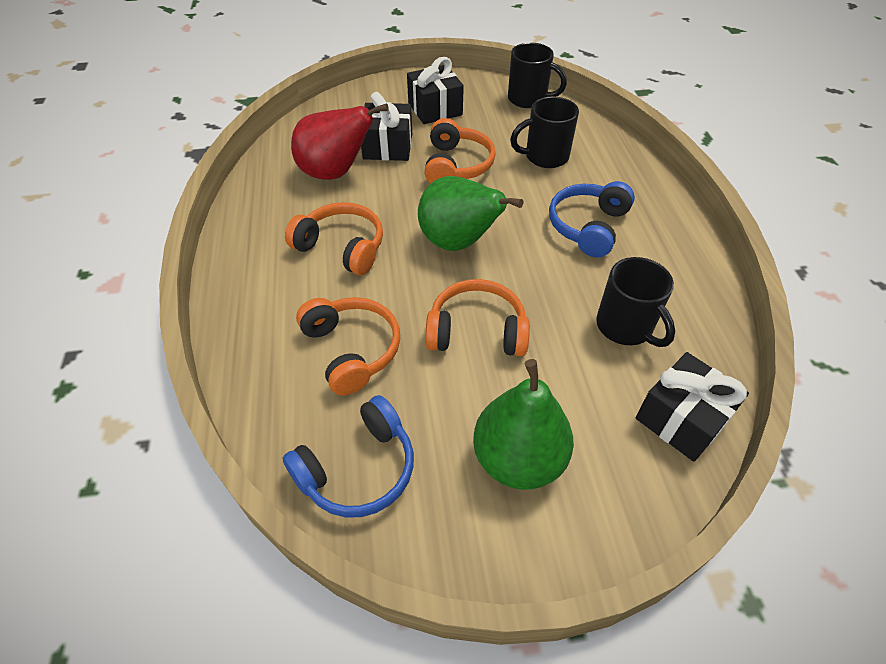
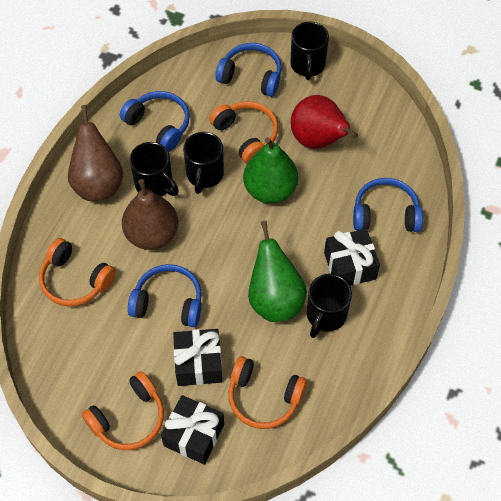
black mug: [508,42,567,108] [510,97,579,168] [596,257,675,347] = 3 -> [130,142,179,197] [183,132,224,194] [290,22,329,80] [307,274,352,338] = 4
blue headphones: [283,395,414,518] [549,181,635,257] = 2 -> [120,91,190,152] [128,264,202,327] [215,43,281,97] [353,178,423,232] = 4
brown pear: none = 0 -> [68,105,123,201] [122,179,178,250] = 2

